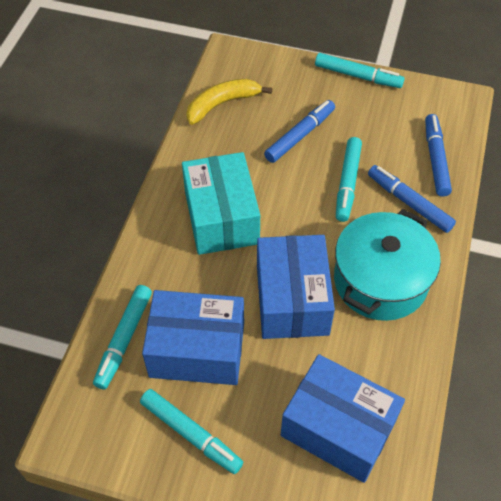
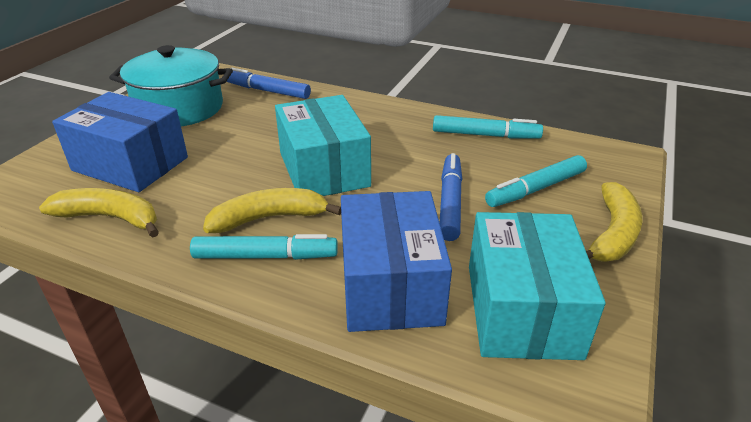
blue box: [142,290,244,385] [257,235,335,339] [281,354,405,483] = 3 -> [52,92,188,192] [341,191,452,332] = 2
blue marker: [264,100,335,163] [368,165,456,233] [425,114,452,197] = 3 -> [226,68,311,99] [440,153,462,241] = 2
turquoise box: [182,152,260,255] = 1 -> [275,95,371,196] [469,212,606,360] = 2
turquoise marker: [93,285,152,389] [140,389,243,474] [315,53,404,88] [336,137,362,222] = 4 -> [190,234,338,260] [433,115,543,139] [485,155,587,207] = 3
yellow banana: [186,79,272,125] = 1 -> [39,188,159,237] [203,188,341,233] [586,182,642,261] = 3

